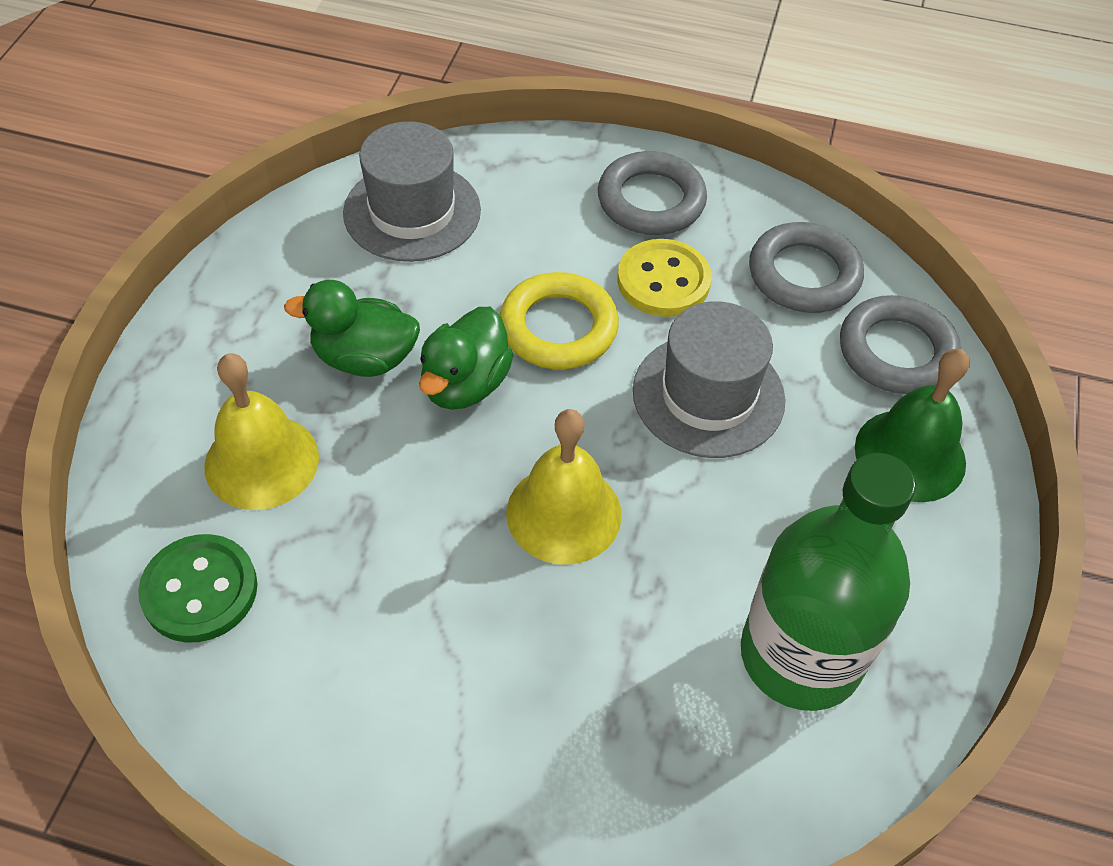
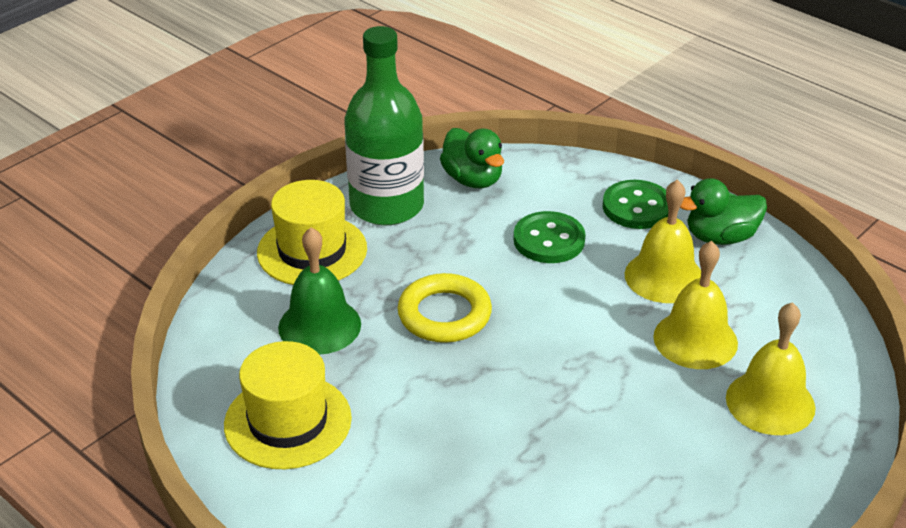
green button: [138,534,258,643] = 1 -> [514,211,586,263] [603,180,668,229] = 2
grey hat: [343,121,481,262] [633,301,786,458] = 2 -> none = 0
grey ring: [598,151,707,235] [749,222,864,313] [840,295,961,394] = 3 -> none = 0
yellow bell: [205,353,319,510] [507,409,622,564] = 2 -> [625,180,701,303] [653,241,738,369] [726,302,815,435] = 3
yellow button: [617,239,712,317] = 1 -> none = 0
yellow hat: none = 0 -> [224,341,352,469] [257,180,367,285] = 2

